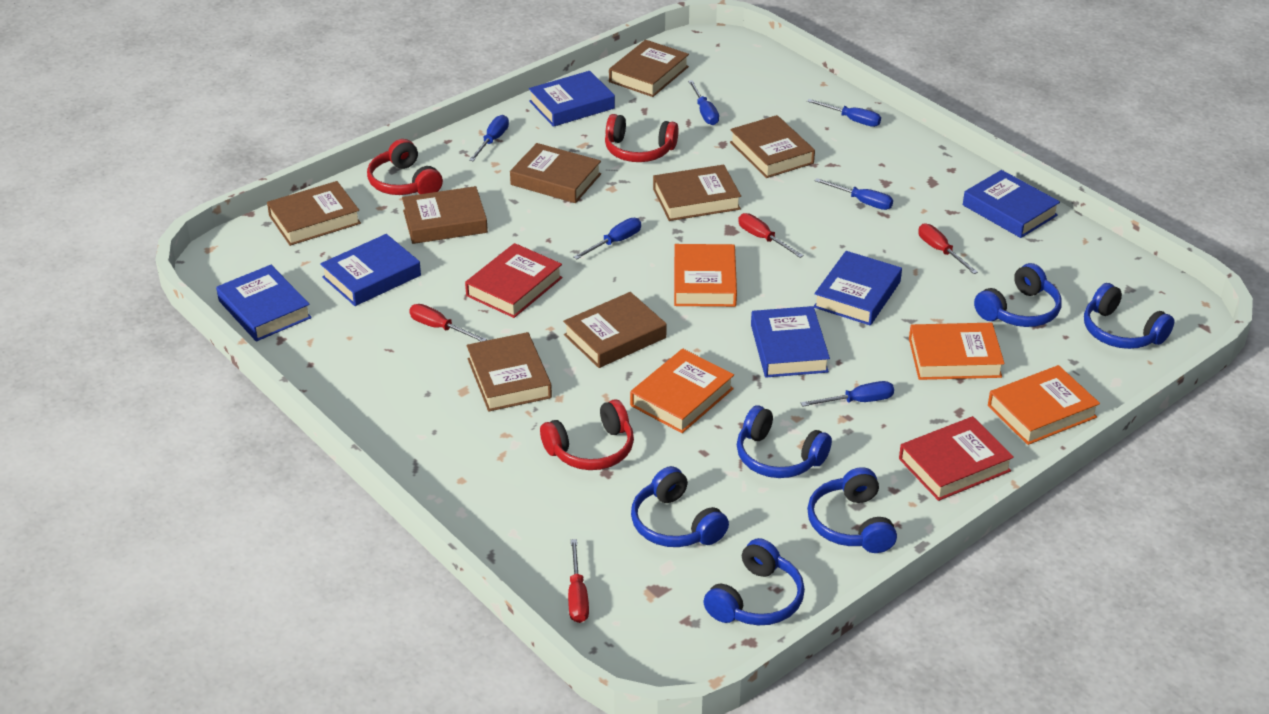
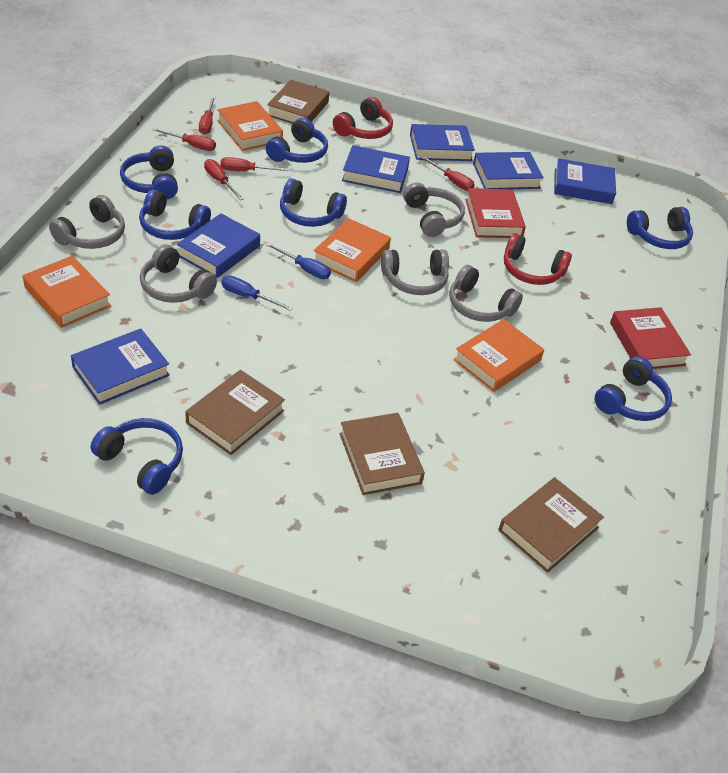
blue headphones: [631,466,729,547] [703,538,805,626] [737,406,832,478] [807,467,897,553] [974,263,1062,327] [1084,283,1174,349] = 6 -> [91,418,183,495] [120,145,178,199] [139,189,211,240] [266,118,328,163] [280,178,347,227] [594,356,672,421] [627,207,693,249] = 7
blue screwdriver: [469,115,509,161] [574,218,641,259] [688,80,719,125] [801,381,894,407] [807,99,881,127] [815,178,893,210] = 6 -> [221,276,293,311] [266,243,331,279] = 2
brown book: [267,181,361,246] [402,186,488,244] [466,332,552,411] [510,143,601,203] [563,292,667,368] [609,40,689,97] [653,164,741,221] [730,115,815,178] = 8 -> [185,370,285,455] [267,80,329,124] [339,413,425,495] [498,477,604,573] = 4
grey headphones: none = 0 -> [49,195,125,249] [140,244,217,303] [381,250,449,295] [403,182,465,237] [449,265,523,322] = 5
red headphones: [367,139,443,195] [540,399,634,470] [605,114,679,162] = 3 -> [333,97,393,139] [504,233,572,285] = 2
red screwdriver: [409,304,487,342] [568,539,589,623] [738,213,804,258] [918,224,978,274] = 4 -> [152,128,216,151] [199,96,215,135] [204,159,244,200] [220,157,289,171] [421,156,475,191] = 5

